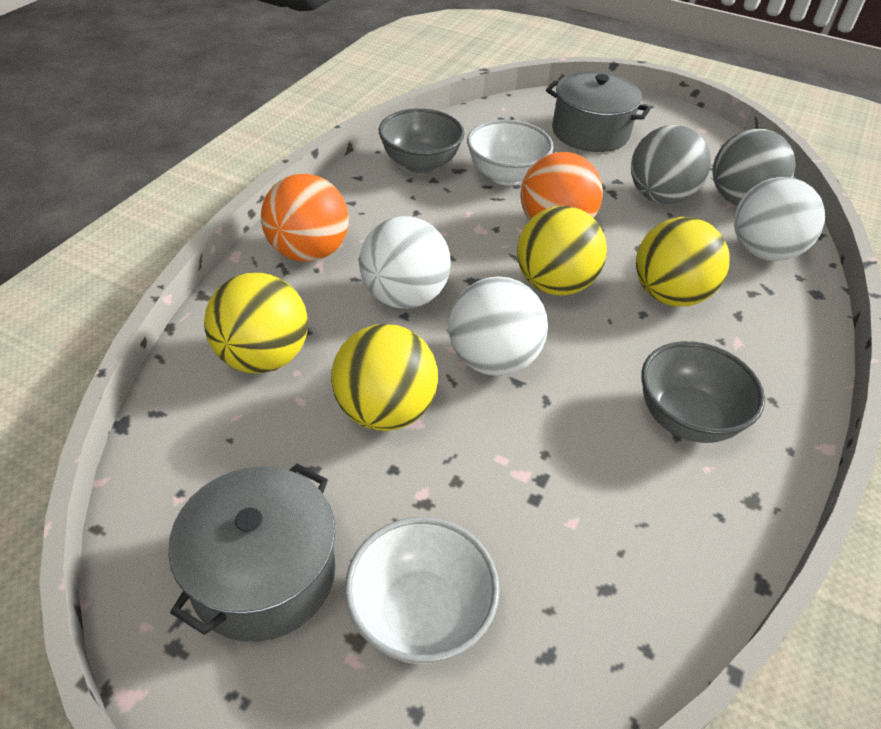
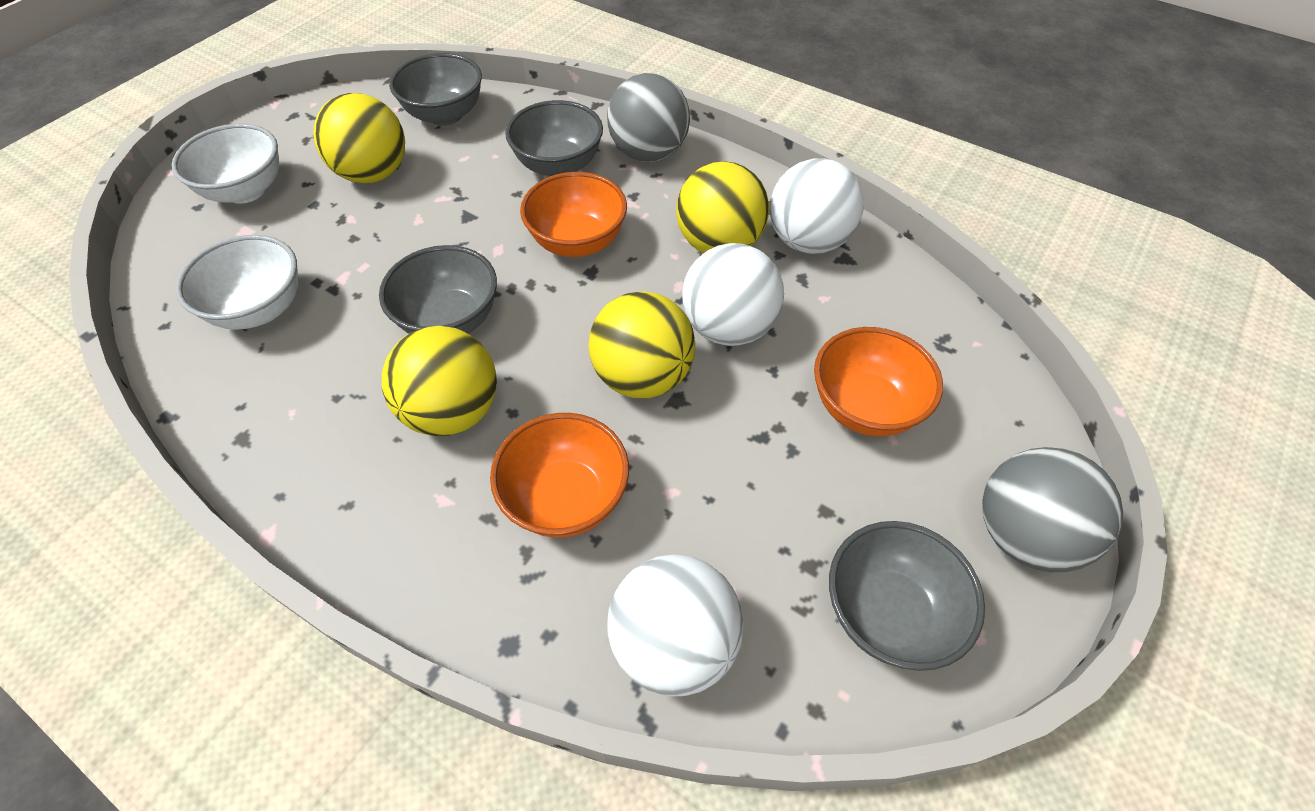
grey bowl: [379,108,464,173] [641,341,765,443] = 2 -> [379,245,497,334] [389,53,482,126] [505,100,603,177] [829,521,985,671] = 4
grey pot: [168,463,336,642] [546,71,651,152] = 2 -> none = 0
orange ball: [261,174,349,262] [520,152,603,220] = 2 -> none = 0
orange bowl: none = 0 -> [490,413,629,538] [520,172,627,257] [814,327,943,436] = 3

